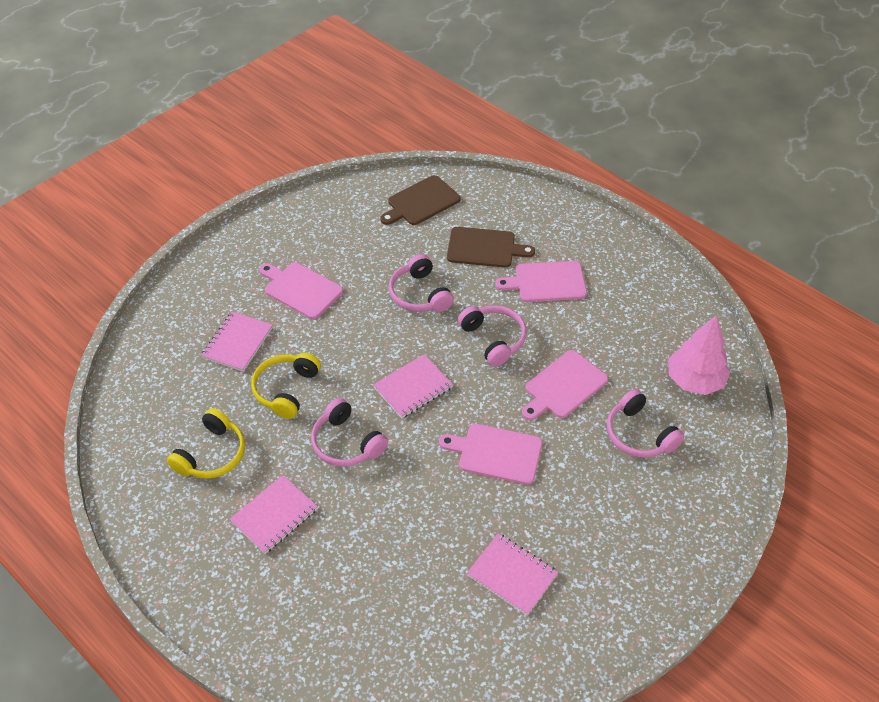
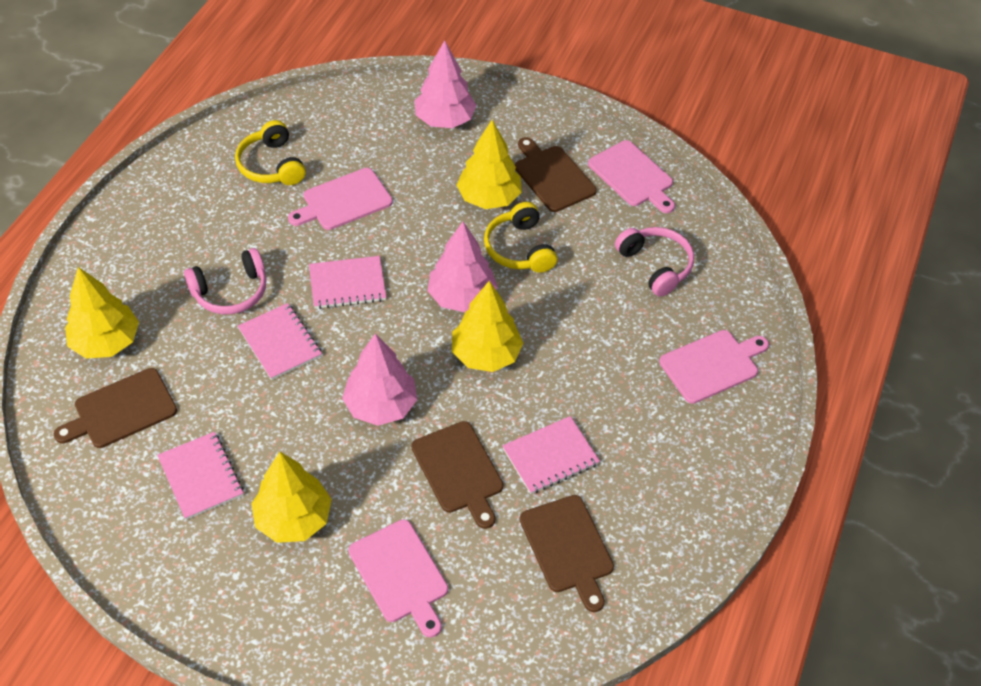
brown cutting board: [380,175,461,225] [447,227,535,268] = 2 -> [54,368,177,448] [411,421,503,529] [515,137,597,212] [520,495,614,612] = 4
pink headphones: [311,398,388,467] [389,254,454,312] [458,305,527,367] [607,389,684,458] = 4 -> [184,248,267,314] [615,227,694,297] = 2
pink tree: [668,316,730,395] = 1 -> [342,333,417,426] [414,40,476,128] [428,222,498,312] = 3
yellow tree: none = 0 -> [65,267,139,359] [251,452,332,543] [452,281,523,372] [456,120,522,209] = 4

